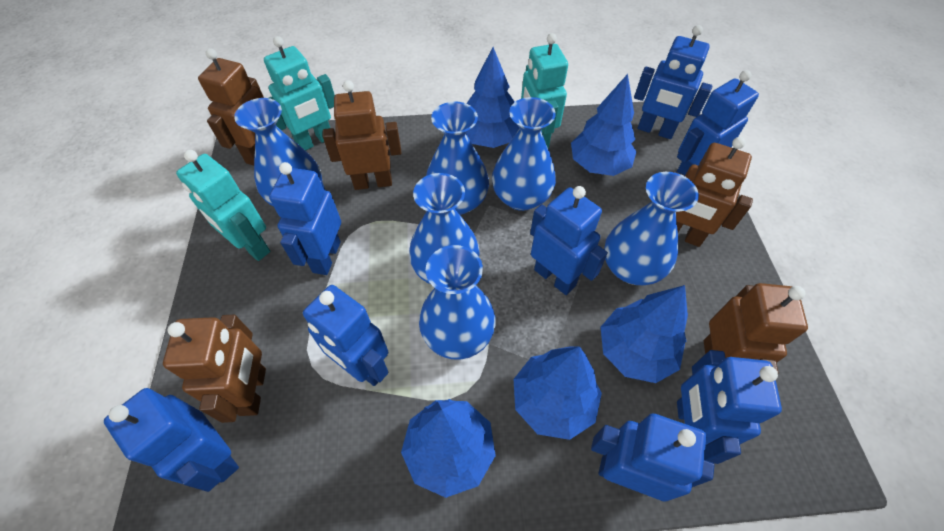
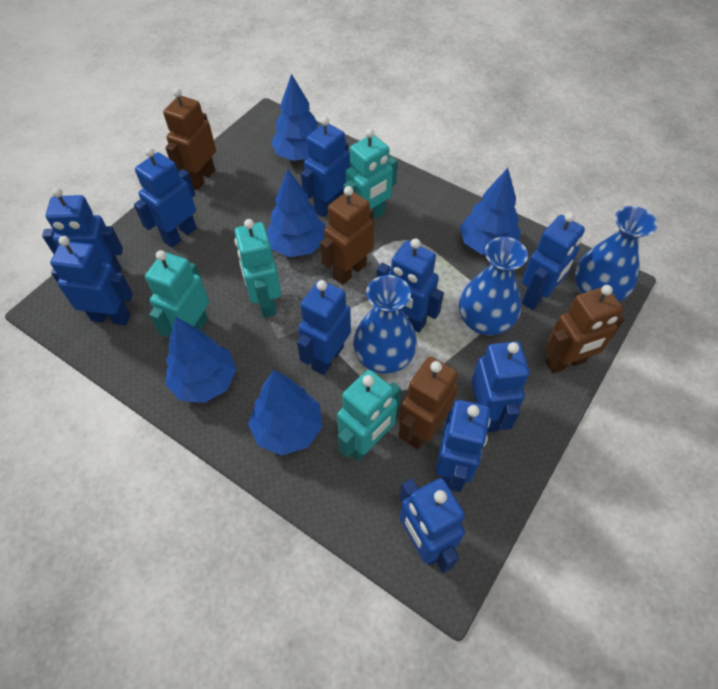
blue robot: [104,388,239,492] [269,162,341,275] [303,285,389,386] [530,186,608,295] [591,414,715,502] [634,25,712,139] [677,70,759,176] [677,350,782,464] = 8 -> [42,188,123,273] [50,236,133,325] [134,147,197,248] [297,280,351,375] [301,116,350,217] [376,238,444,333] [399,478,465,573] [435,400,490,492] [471,341,530,432] [522,212,585,310] = 10
blue vase: [234,98,322,206] [409,173,480,284] [419,245,496,359] [426,101,489,215] [492,97,556,211] [604,172,699,285] = 6 -> [353,275,417,374] [459,237,528,335] [575,206,657,302] = 3
brown robot: [163,315,266,423] [198,48,264,166] [323,80,401,190] [673,137,753,247] [704,283,808,372] = 5 -> [163,88,216,190] [320,186,374,285] [398,357,458,450] [545,285,625,373] = 4
turquoise robot: [176,150,270,261] [264,36,335,151] [521,33,568,149] = 3 -> [145,250,209,337] [235,219,281,318] [337,370,401,461] [344,128,398,219] = 4

